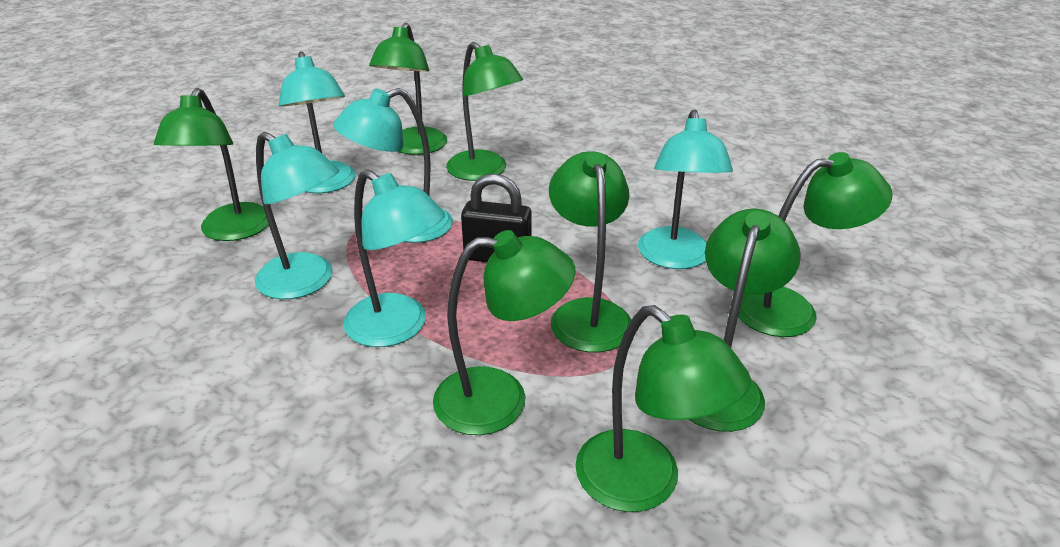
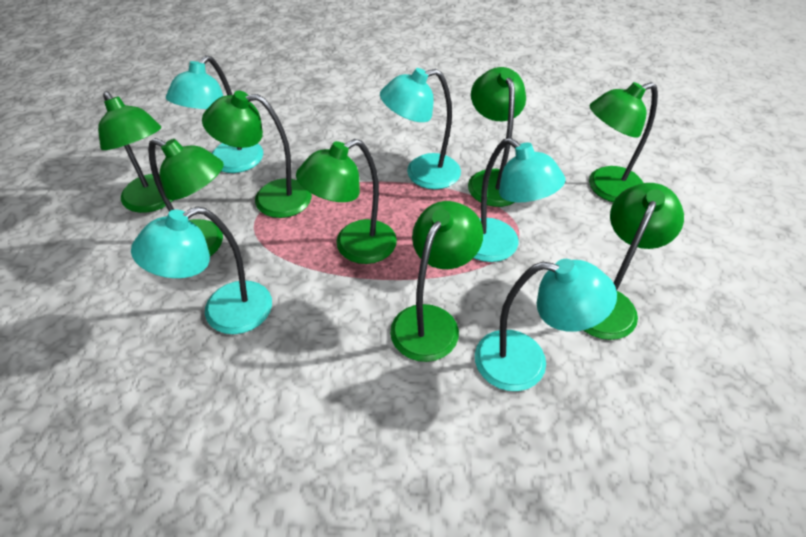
black padlock: [461,173,532,262] = 1 -> none = 0

